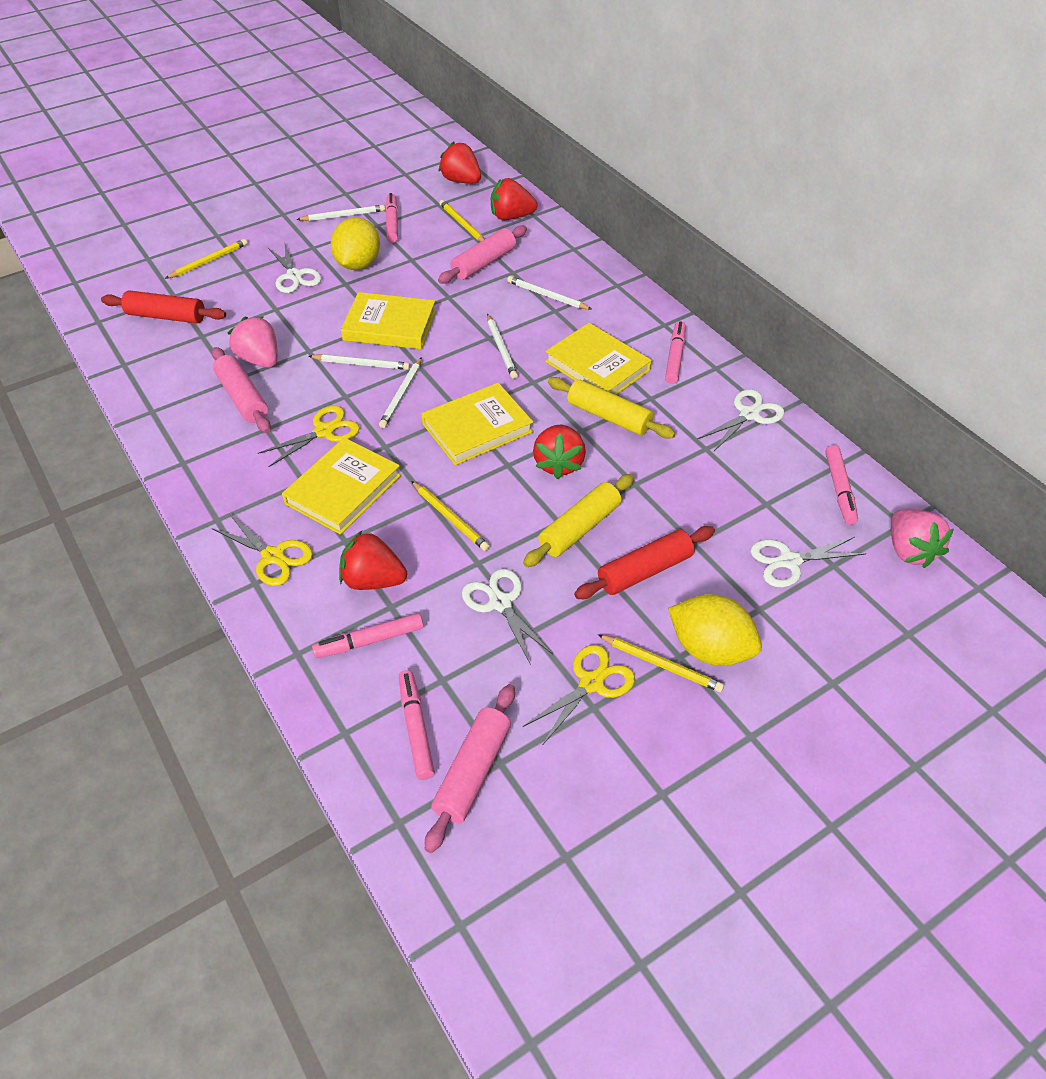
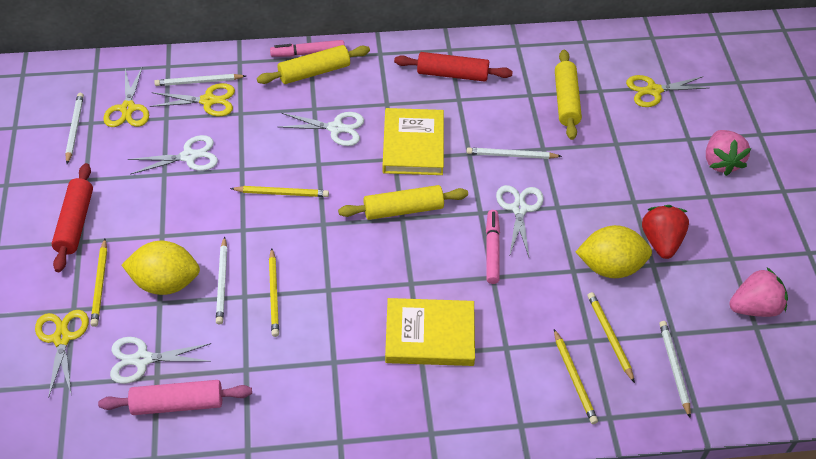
pink marker: [312,613,424,658] [385,193,398,243] [399,670,435,780] [665,321,686,384] [825,445,858,525] = 5 -> [270,40,345,57] [486,210,500,284] = 2
pink rolling pin: [212,347,271,433] [425,684,515,853] [438,225,527,284] = 3 -> [98,380,252,415] = 1
red strawberry: [339,531,407,590] [438,141,481,183] [491,178,538,220] [533,425,586,479] = 4 -> [642,205,689,259] = 1
yellow book: [282,437,401,535] [341,292,436,349] [421,383,533,465] [545,323,651,395] = 4 -> [382,108,444,175] [385,298,475,366] = 2
yellow pencil: [165,239,248,279] [412,481,490,551] [439,200,484,242] [598,635,724,692] = 4 -> [90,239,107,327] [230,186,329,197] [269,249,279,337] [554,329,598,424] [587,292,635,383] = 5
yellow rolling pin: [523,474,634,567] [548,377,675,439] = 2 -> [257,45,370,84] [338,185,468,220] [555,50,582,140] = 3
yellow scissors: [212,514,313,586] [258,406,360,467] [523,645,635,744] = 3 -> [35,310,89,398] [103,66,149,127] [150,83,235,116] [626,75,708,107] = 4

